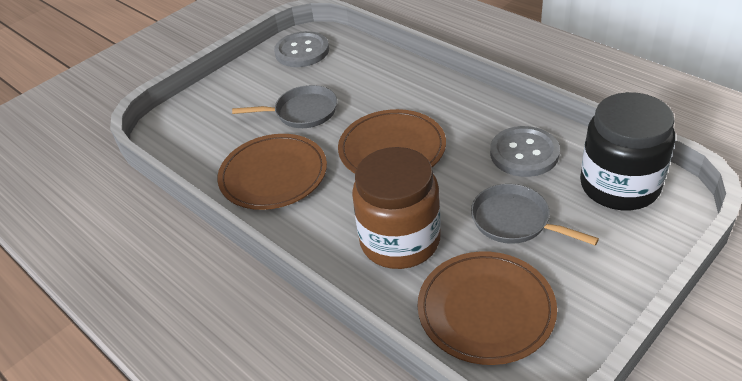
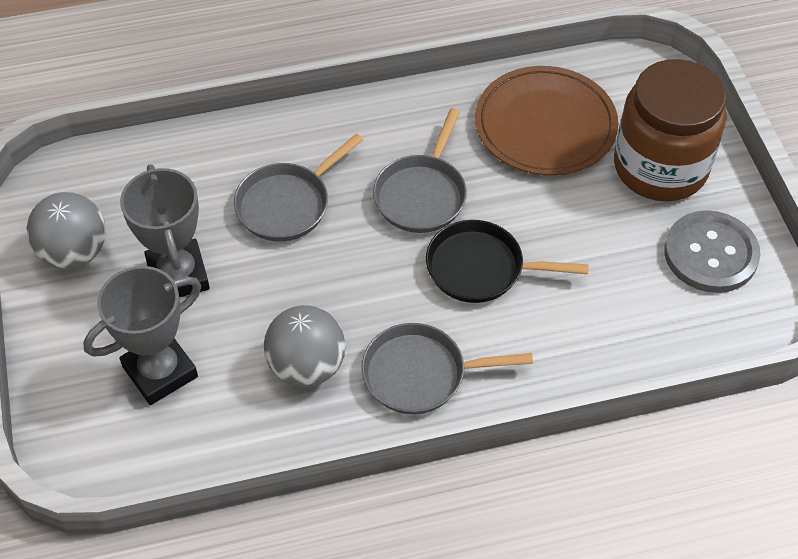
black jar: [580,92,675,210] = 1 -> none = 0
black pan: none = 0 -> [426,220,589,303] = 1
brown plate: [217,134,327,210] [338,109,446,173] [418,251,557,365] = 3 -> [475,66,618,175] = 1
grey ball: none = 0 -> [26,192,106,269] [264,305,345,387] = 2
grey button: [274,31,329,67] [490,126,560,177] = 2 -> [664,210,760,293] = 1
grey pan: [232,85,337,128] [471,184,599,245] = 2 -> [234,133,363,241] [361,323,533,414] [373,108,467,233] = 3
grey trophy: none = 0 -> [83,266,201,405] [120,164,210,297] = 2

